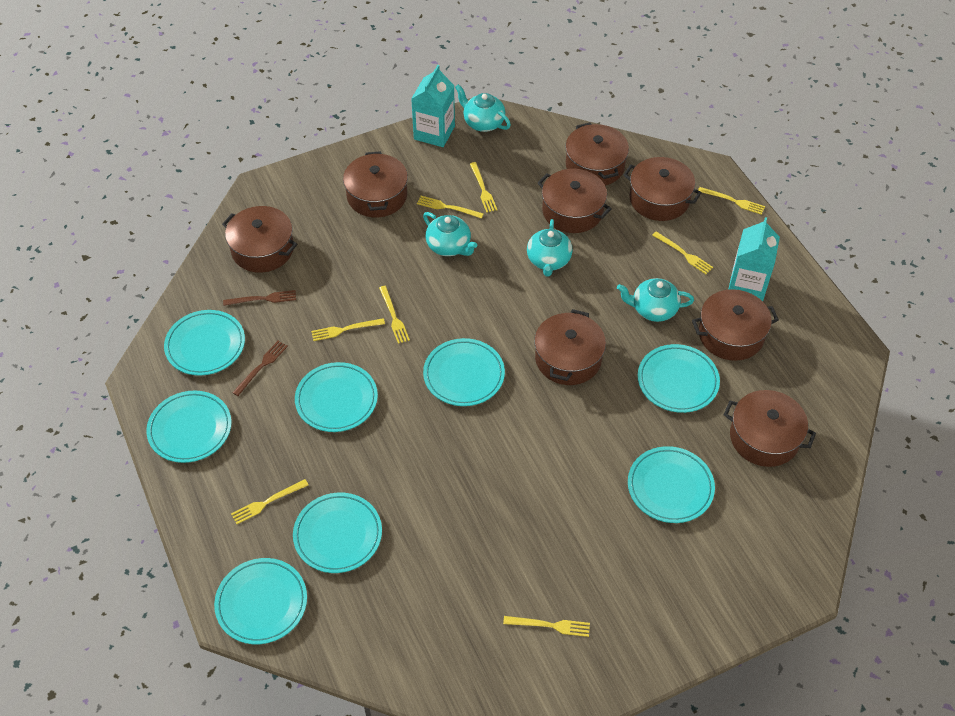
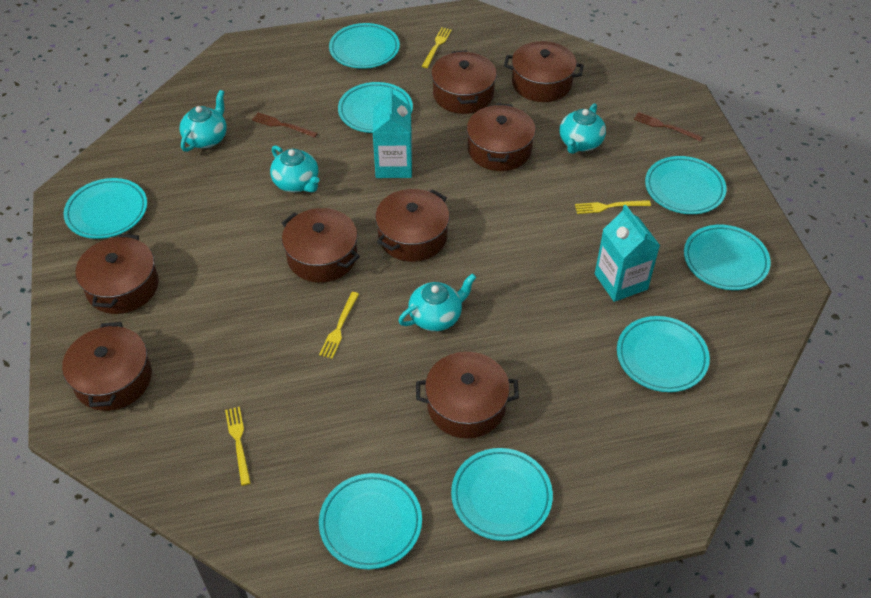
yellow fork: [231,479,308,524] [311,318,385,341] [379,286,410,344] [417,196,484,219] [470,162,497,213] [503,616,590,637] [652,231,713,274] [698,187,765,215] = 8 -> [225,407,251,486] [319,292,359,359] [422,27,452,68] [575,200,651,214] = 4

